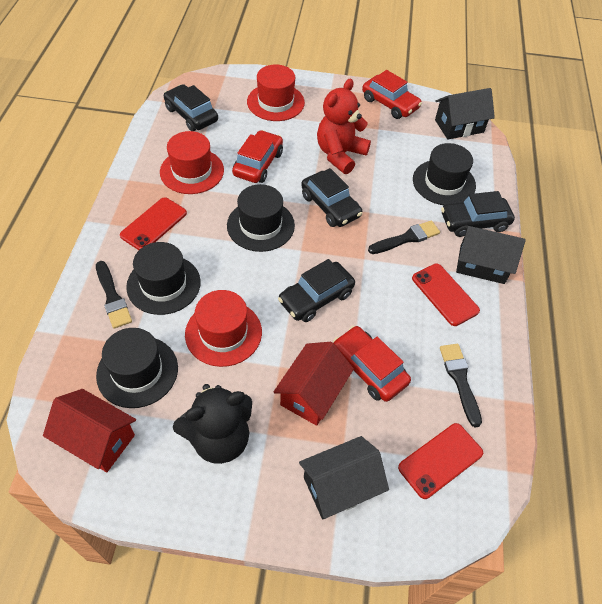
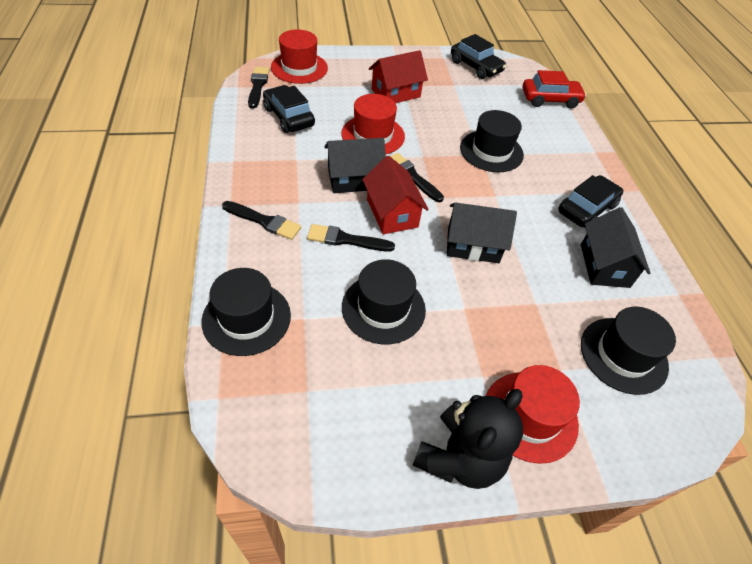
black brush: [96,261,132,329] [368,221,440,254] [440,344,482,428] = 3 -> [222,201,301,240] [248,67,269,109] [307,224,395,252] [390,153,444,202] = 4
black car: [164,84,218,131] [278,259,355,322] [301,168,362,227] [441,191,515,237] = 4 -> [263,85,315,133] [451,34,506,79] [558,175,623,229] = 3
red car: [232,130,283,183] [333,326,411,402] [362,70,422,119] = 3 -> [523,70,586,108] = 1
red phone: [120,198,187,250] [398,423,483,499] [412,263,480,326] = 3 -> none = 0
red teddy bear: [317,78,371,174] = 1 -> none = 0

